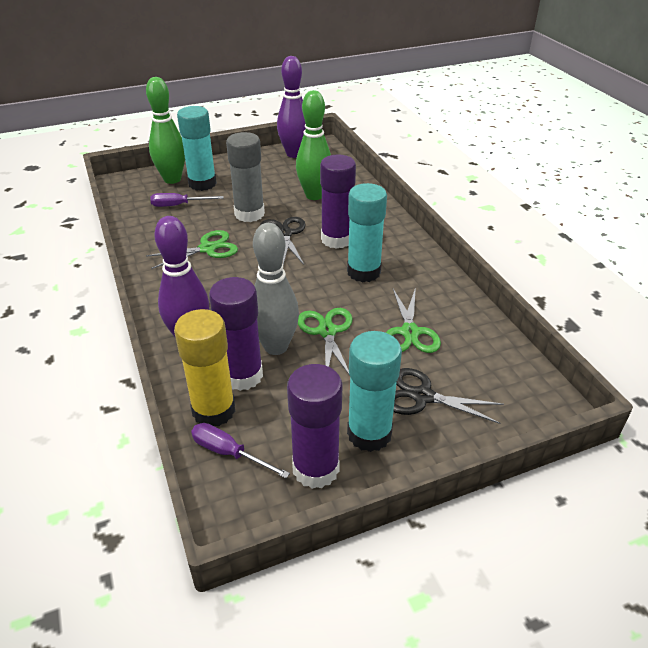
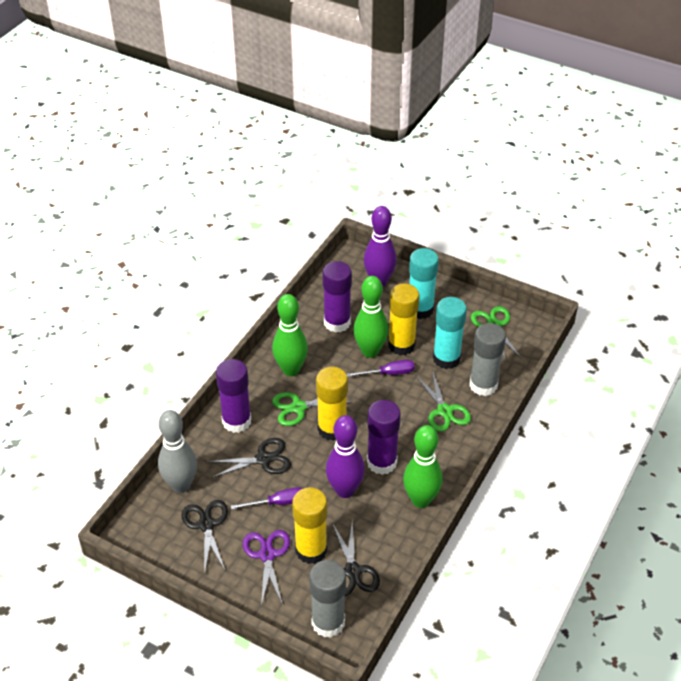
black scissors: [260,217,306,265] [393,368,504,424] = 2 -> [181,500,228,575] [207,438,291,478] [332,521,380,596] = 3
green bowling pin: [146,77,185,184] [296,90,331,200] = 2 -> [272,294,308,376] [353,276,388,358] [403,425,443,508] = 3
grey glue stick: [226,132,265,222] = 1 -> [309,560,346,638] [469,323,506,396] = 2
purple scissors: none = 0 -> [243,530,290,606] = 1
turquoise glue stick: [177,106,217,191] [347,183,387,282] [347,331,402,452] = 3 -> [409,248,439,319] [433,297,467,369] = 2
yellow glue stick: [174,309,235,427] = 1 -> [292,487,327,564] [316,367,348,441] [388,283,420,355] = 3

